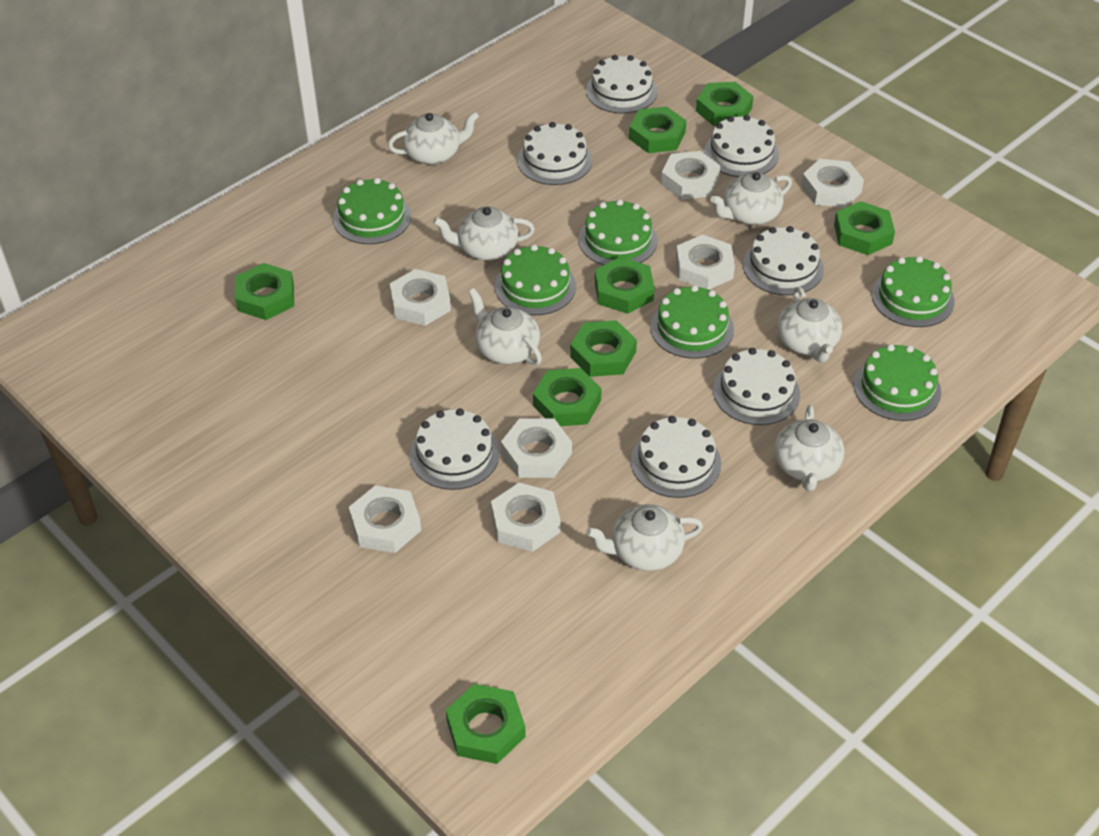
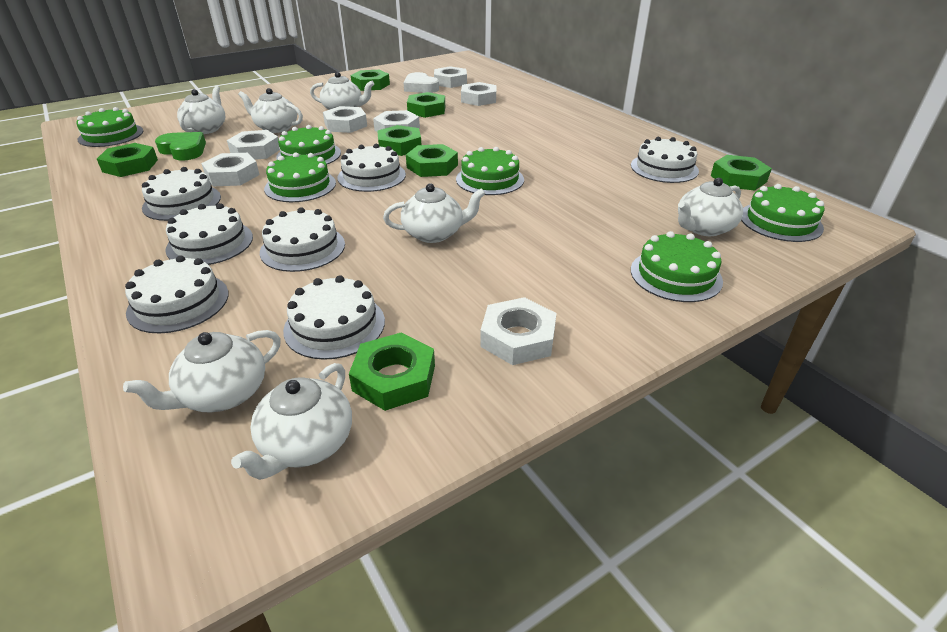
green heart: none = 0 -> [155,132,206,160] = 1
green nut: [235,263,294,320] [446,684,526,764] [533,368,602,426] [570,320,637,377] [595,257,654,314] [629,107,686,153] [696,82,754,126] [834,201,895,255] = 8 -> [97,143,158,177] [349,332,435,411] [351,70,390,91] [377,125,422,156] [406,144,458,177] [407,92,445,118] [711,155,772,191] = 7
white heart: none = 0 -> [404,72,439,93] = 1

